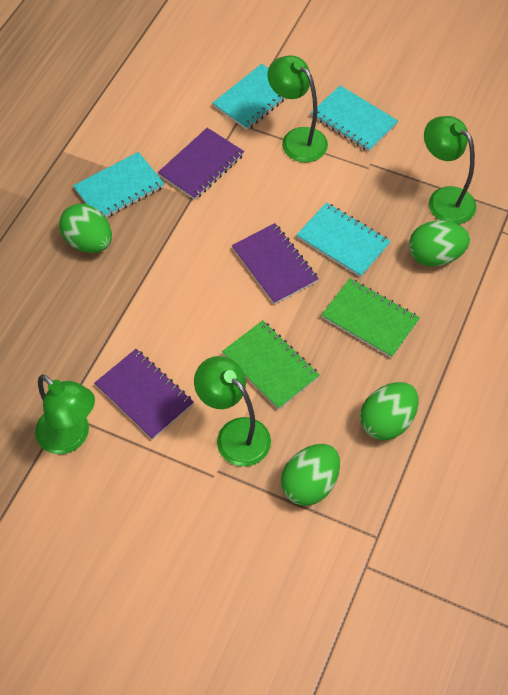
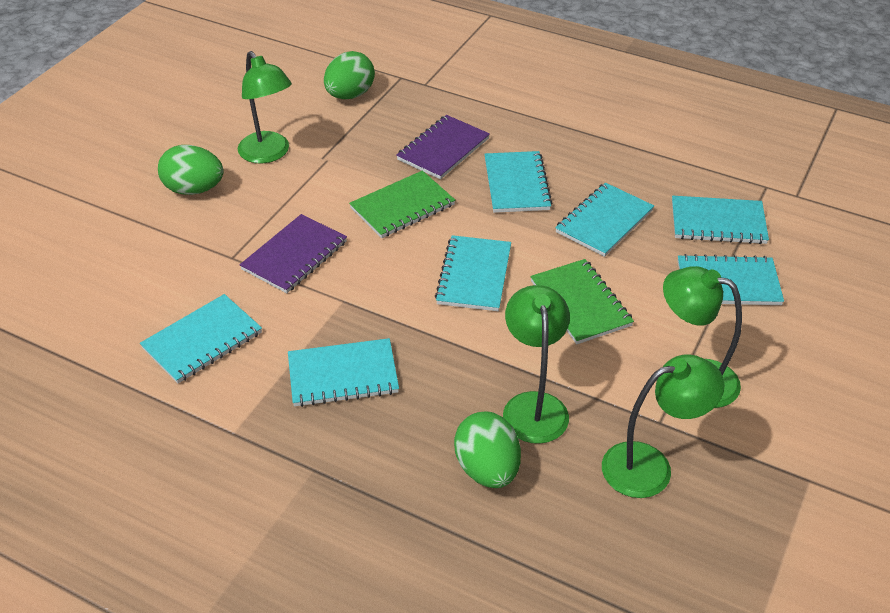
green egg: [59,204,112,253] [281,444,340,506] [360,382,419,440] [409,221,470,267] = 4 -> [158,145,224,195] [324,51,375,99] [454,411,521,488] = 3
purple notebook: [95,349,194,440] [158,128,244,200] [232,223,319,305] = 3 -> [240,214,347,293] [396,115,490,179] = 2
turquoise notebook: [73,152,165,218] [213,64,286,130] [297,202,391,277] [311,85,398,152] = 4 -> [140,294,262,384] [288,338,399,407] [435,235,511,311] [484,151,552,213] [555,183,654,257] [672,196,769,244] [678,254,784,305] = 7

